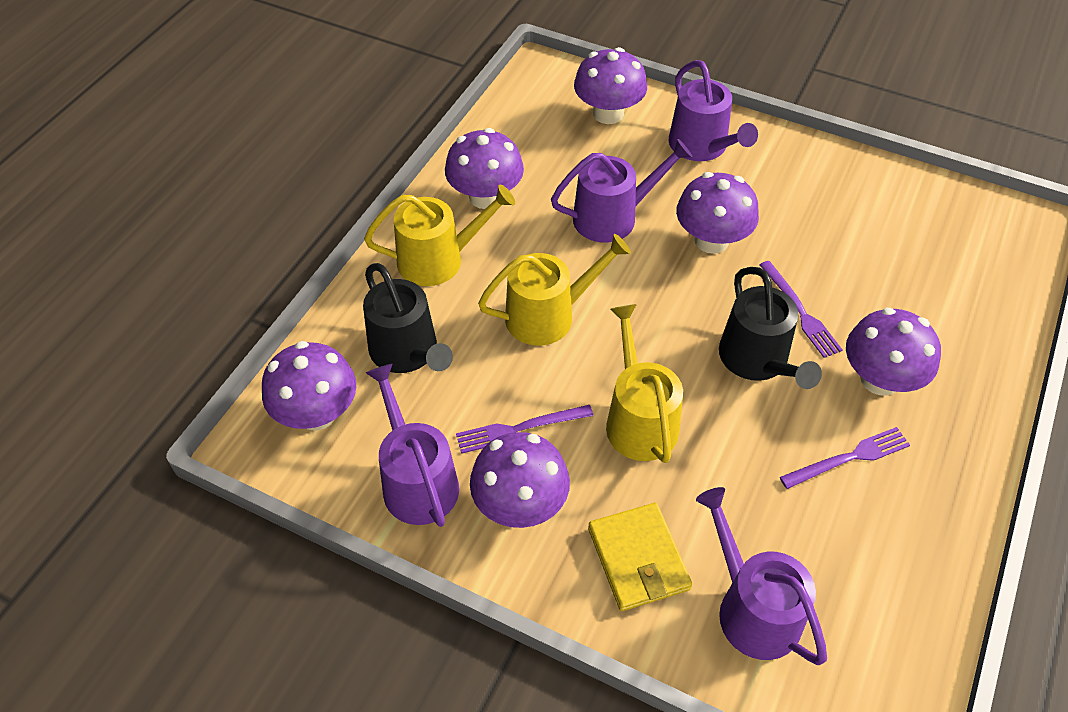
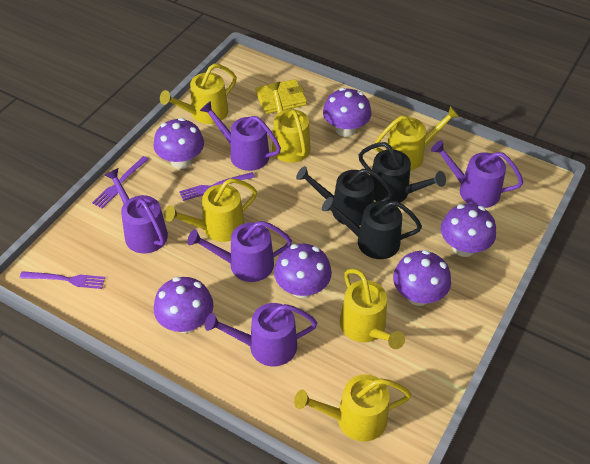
black watering can: [363,263,453,373] [719,267,822,389] = 2 -> [296,166,393,226] [322,197,422,259] [358,142,446,203] = 3
purple watering can: [366,363,459,527] [551,138,692,243] [668,60,758,161] [696,487,827,665] = 4 -> [104,168,168,254] [187,221,292,282] [200,101,281,171] [205,303,317,366] [431,140,523,208] = 5
yellow watering can: [364,185,515,286] [478,234,631,346] [606,304,683,463] = 3 -> [160,64,237,124] [164,179,257,242] [267,82,311,163] [294,374,412,442] [340,269,405,349] [374,106,460,170] = 6

